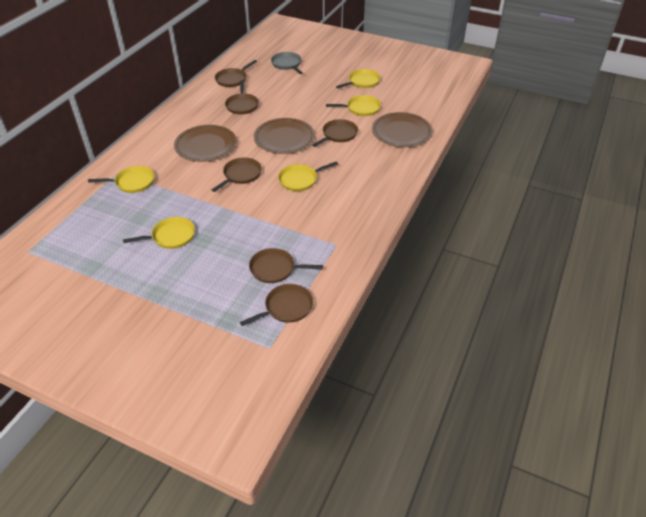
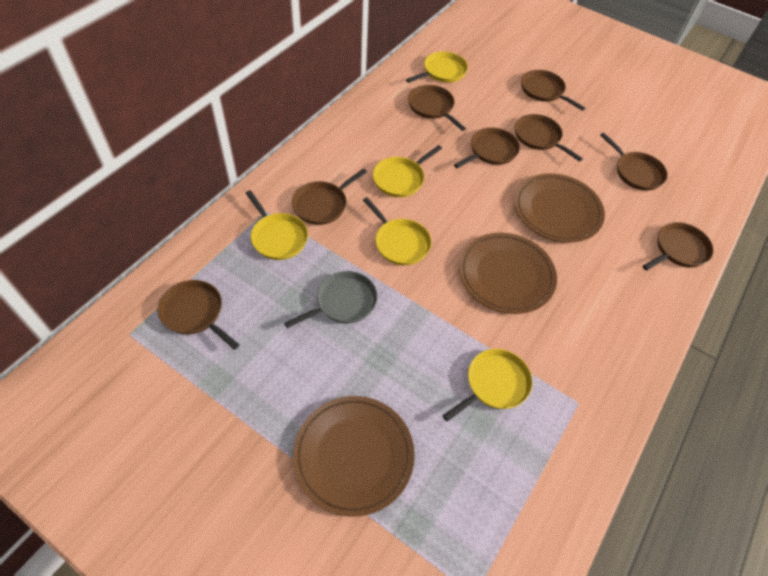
brown pan: [212,158,262,192] [215,60,257,87] [225,80,259,114] [240,284,313,326] [249,248,323,283] [312,119,358,147] = 6 -> [158,280,240,350] [292,168,367,225] [408,85,466,131] [454,127,520,168] [515,114,583,162] [521,70,585,111] [600,133,668,191] [643,222,714,270] = 8

